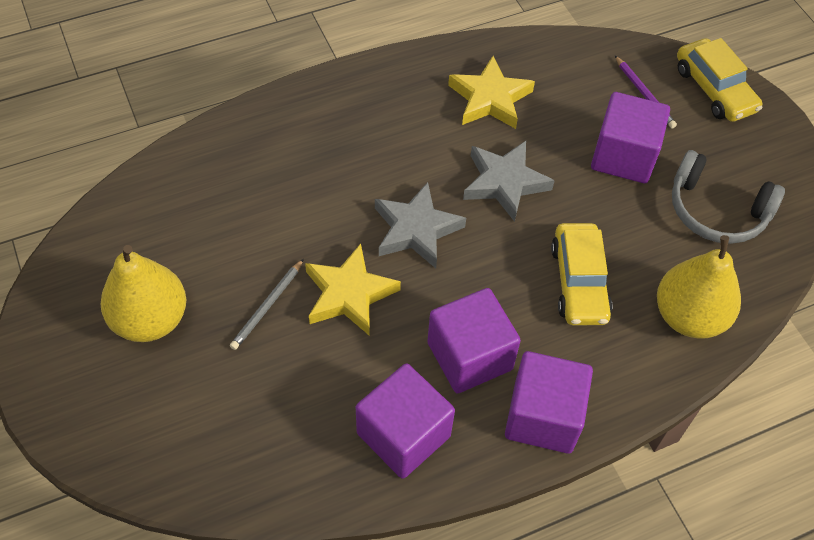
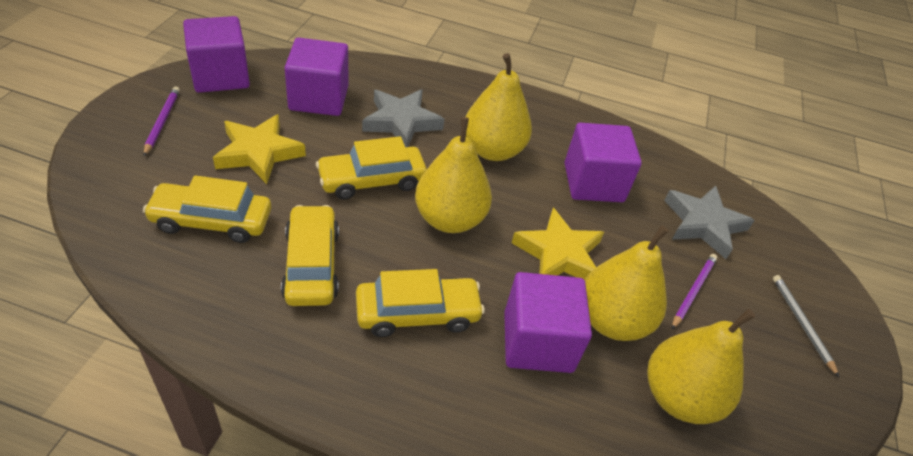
grey headphones: [672,150,785,244] = 1 -> none = 0
purple pencil: [615,56,677,128] = 1 -> [143,87,180,156] [672,254,717,329] = 2
yellow car: [551,223,613,325] [677,38,762,122] = 2 -> [143,175,271,243] [281,205,339,306] [316,136,427,200] [356,269,485,337] = 4
yellow pear: [101,245,186,342] [657,235,741,339] = 2 -> [415,117,492,233] [466,53,532,161] [585,225,669,341] [648,309,755,424] = 4

